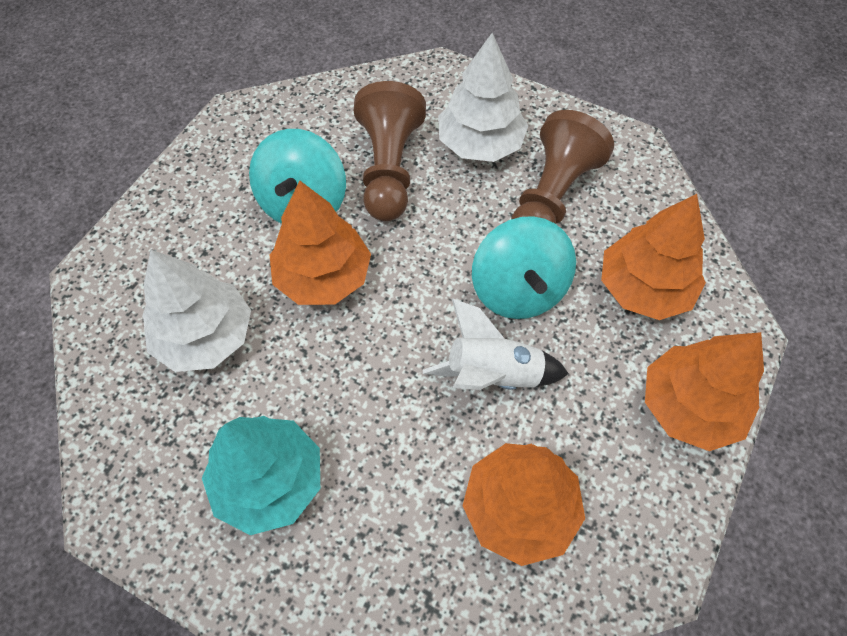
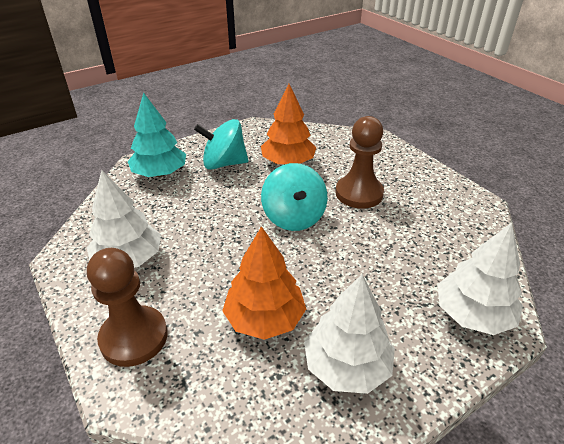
orange tree: [270,181,371,305] [462,443,585,566] [601,194,706,320] [645,332,764,451] = 4 -> [222,226,306,340] [261,84,316,165] = 2
white rocket: [423,299,569,390] = 1 -> none = 0
white tree: [142,250,251,372] [438,33,529,162] = 2 -> [87,170,161,268] [304,274,395,394] [437,223,523,335] = 3

